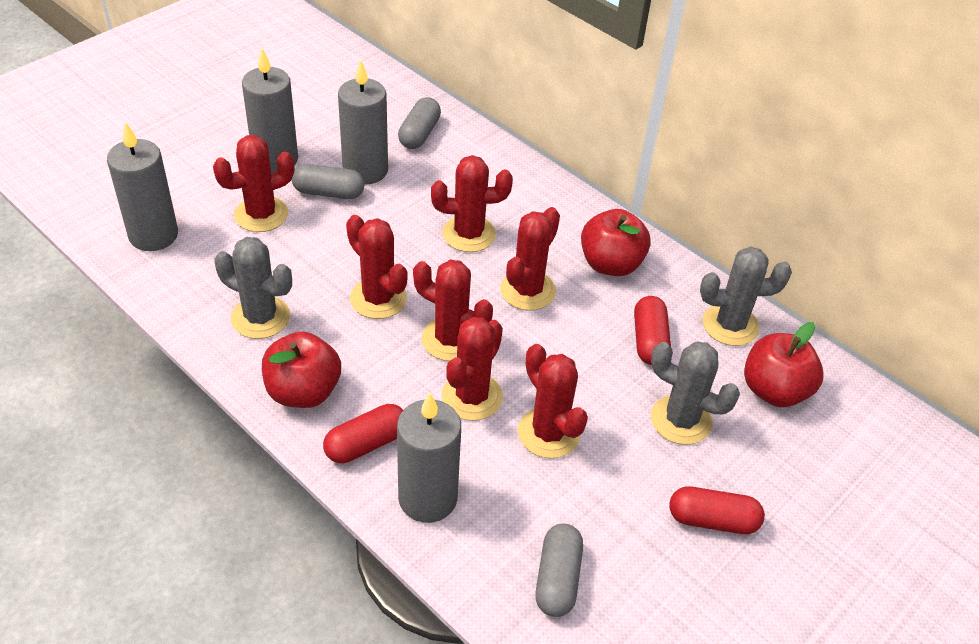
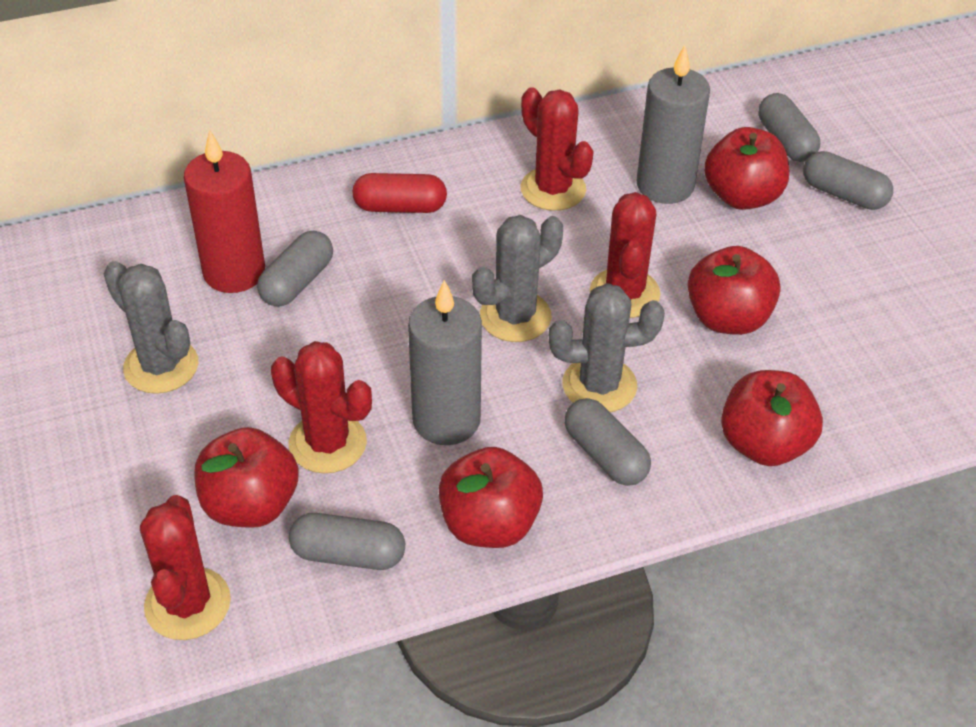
grey candle: [107,122,178,251] [242,48,298,173] [338,60,388,185] [397,392,461,523] = 4 -> [408,280,482,445] [637,45,710,204] = 2
grey capsule: [292,164,364,199] [398,97,441,149] [535,523,583,617] = 3 -> [257,231,333,306] [289,513,405,570] [564,398,651,486] [758,93,820,162] [803,151,893,210] = 5
red apple: [262,331,341,408] [581,209,651,276] [744,322,824,407] = 3 -> [194,427,299,528] [439,447,543,548] [688,246,781,335] [704,127,789,210] [721,370,823,466] = 5
red cactus: [213,135,294,232] [346,215,408,319] [413,260,493,361] [431,155,513,252] [442,317,503,421] [500,207,560,311] [518,344,588,458] = 7 -> [140,495,231,640] [271,341,372,473] [521,87,594,211] [590,192,660,318] = 4
red candle: none = 0 -> [184,131,265,293] = 1
red capsule: [323,404,403,463] [634,296,671,365] [669,486,765,534] = 3 -> [352,173,447,213] = 1

